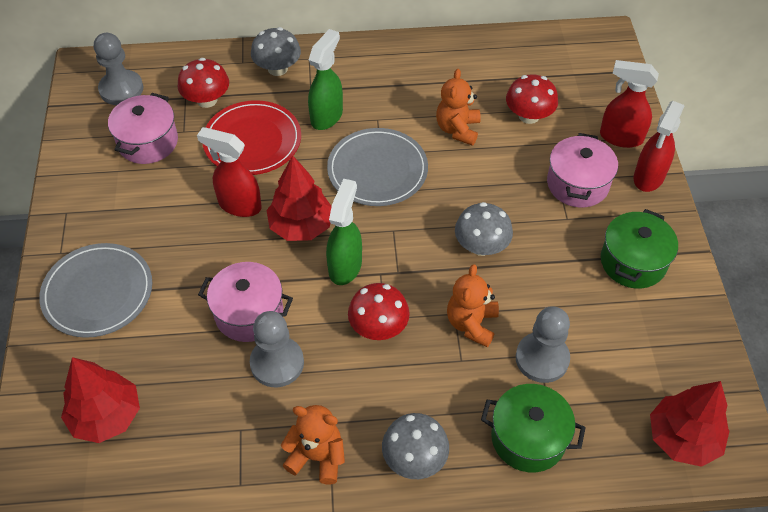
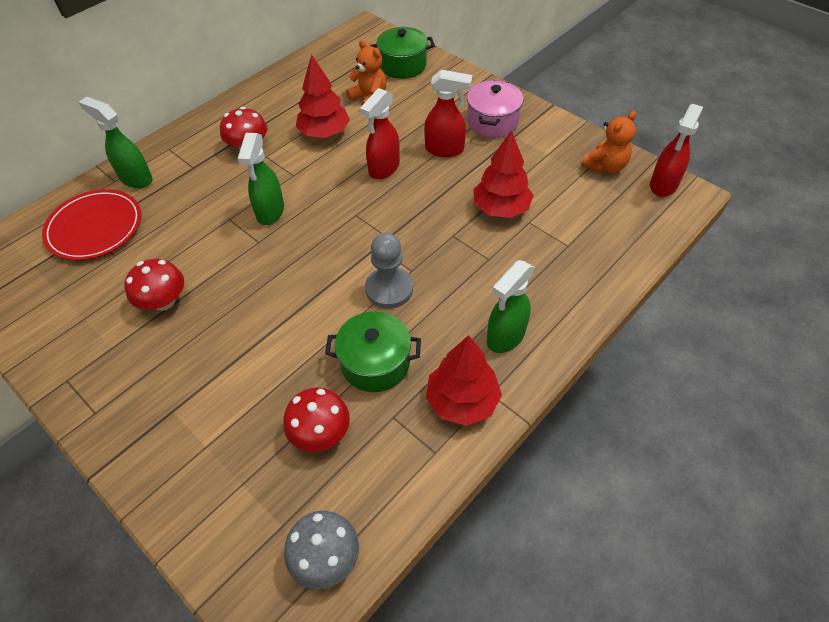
green spray bottle: [308,29,343,130] [326,179,362,285] = 2 -> [79,97,153,189] [238,133,284,225] [487,260,535,353] = 3
grey mushroom: [251,27,301,76] [382,413,449,479] [455,202,513,256] = 3 -> [284,511,359,589] = 1
grey pawn: [94,33,143,105] [250,311,304,387] [516,306,570,383] = 3 -> [365,233,413,309] = 1
grey plate: [39,243,152,338] [327,128,428,206] = 2 -> none = 0
orange teddy bear: [281,405,345,484] [436,69,481,146] [447,264,499,347] = 3 -> [346,40,386,106] [581,111,636,173] = 2
pink pot: [108,93,178,164] [198,262,293,342] [547,133,618,208] = 3 -> [467,80,524,138] = 1

